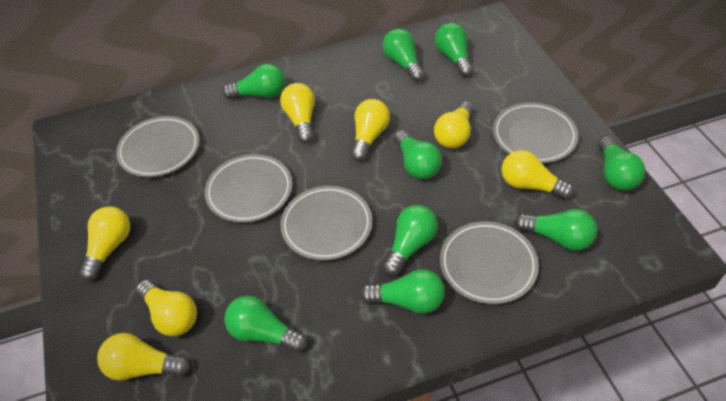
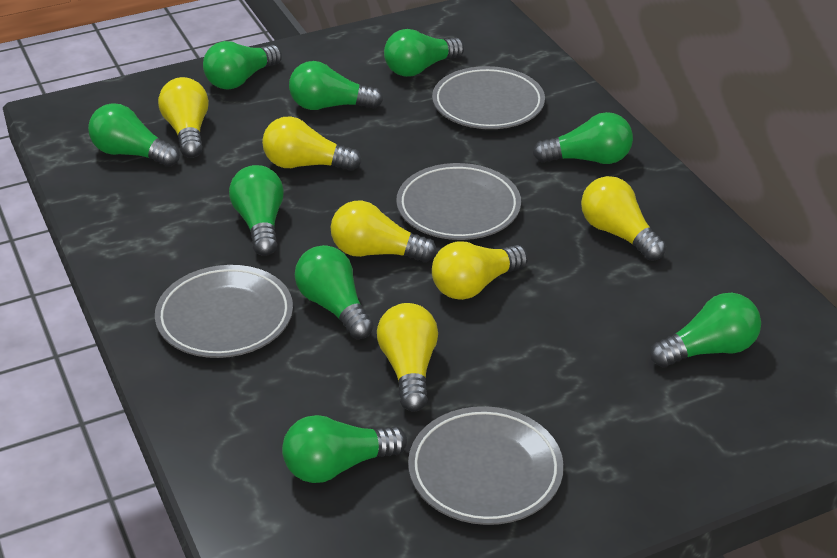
grey plate: [116,116,200,177] [205,154,292,223] [280,186,372,260] [440,221,539,304] [493,102,578,163] = 5 -> [155,265,293,358] [396,163,521,240] [408,406,564,525] [432,66,545,129] = 4
yellow light bulb: [79,206,130,281] [97,333,190,381] [136,280,197,336] [280,83,315,144] [351,99,390,161] [434,101,473,149] [502,150,574,200] = 7 -> [158,77,209,158] [262,116,362,171] [331,201,437,262] [377,303,438,412] [432,241,528,300] [581,176,666,261] = 6

